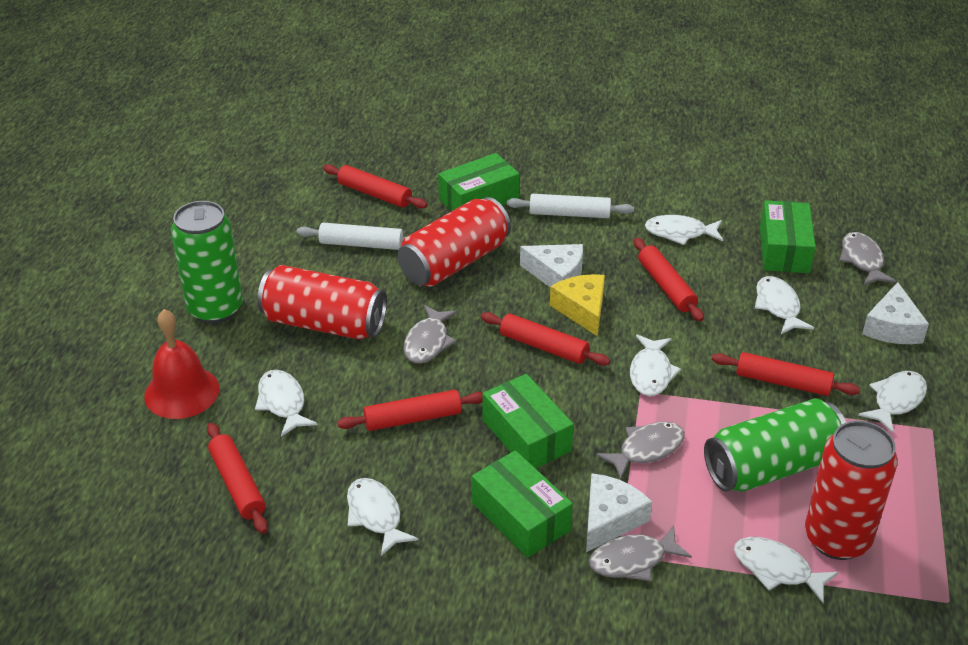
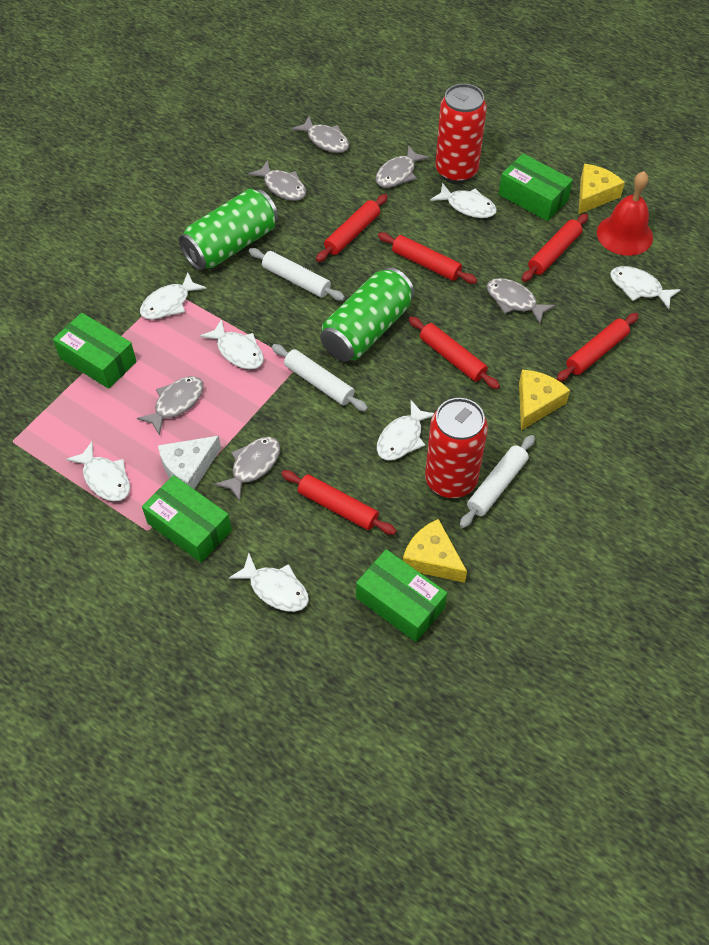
grey fish: [404,305,457,363] [589,525,692,581] [596,422,684,480] [839,232,896,286] = 4 -> [137,376,204,435] [214,437,280,501] [248,160,306,201] [292,116,349,153] [375,145,429,188] [487,278,556,324] = 6
red can: [257,265,387,339] [398,197,511,287] [805,421,898,560] = 3 -> [425,398,488,498] [435,84,487,183] = 2
white cheese: [520,244,583,287] [586,473,652,552] [862,282,929,344] = 3 -> [158,436,221,489] = 1
white rolling pin: [297,223,406,250] [507,194,634,218] = 2 -> [249,248,345,301] [272,344,368,411] [460,435,535,528] = 3
yellow cheese: [550,274,605,336] = 1 -> [403,519,467,583] [519,370,570,430] [578,164,625,215] = 3

